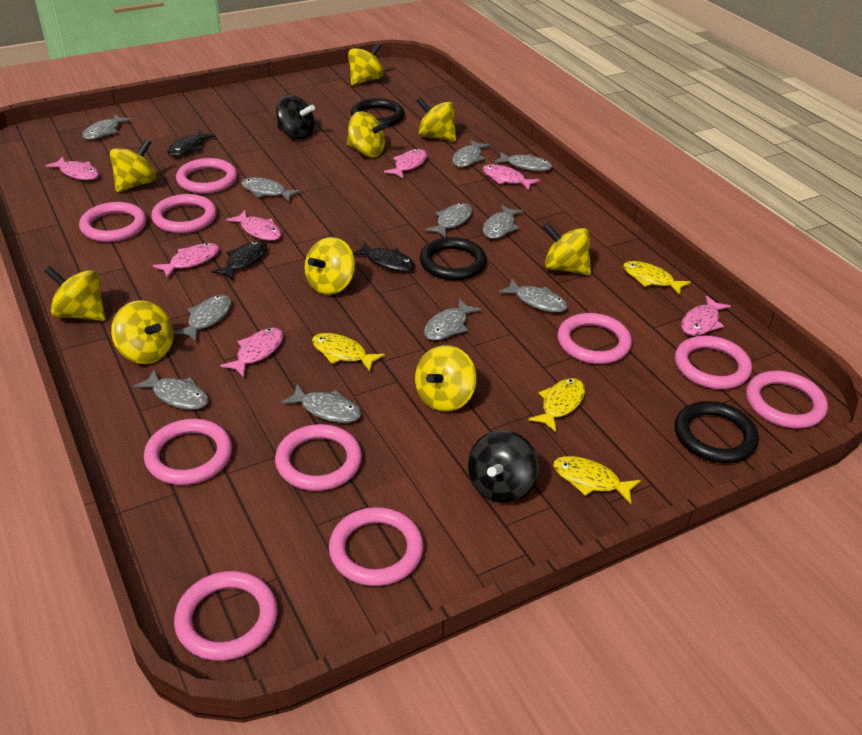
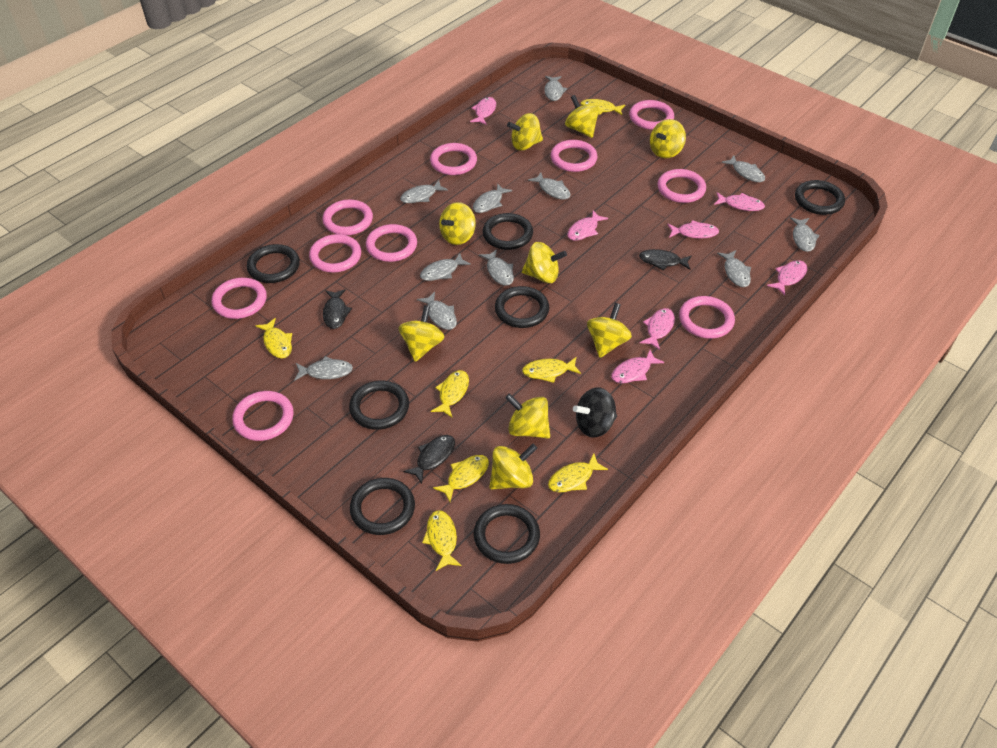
black ring: [351,98,404,127] [420,237,487,280] [675,401,759,463] = 3 -> [247,244,300,283] [349,381,409,430] [350,478,415,535] [474,504,540,564] [482,213,533,250] [495,286,549,328] [795,180,845,215] = 7
black spinning top: [276,95,315,140] [468,430,539,503] = 2 -> [573,387,617,438] = 1
yellow fish: [312,333,385,372] [528,378,585,432] [553,456,641,504] [623,261,691,295] = 4 -> [256,318,292,358] [422,510,462,571] [431,370,469,417] [433,455,489,502] [522,357,581,383] [548,453,608,492] [580,99,625,115] = 7

